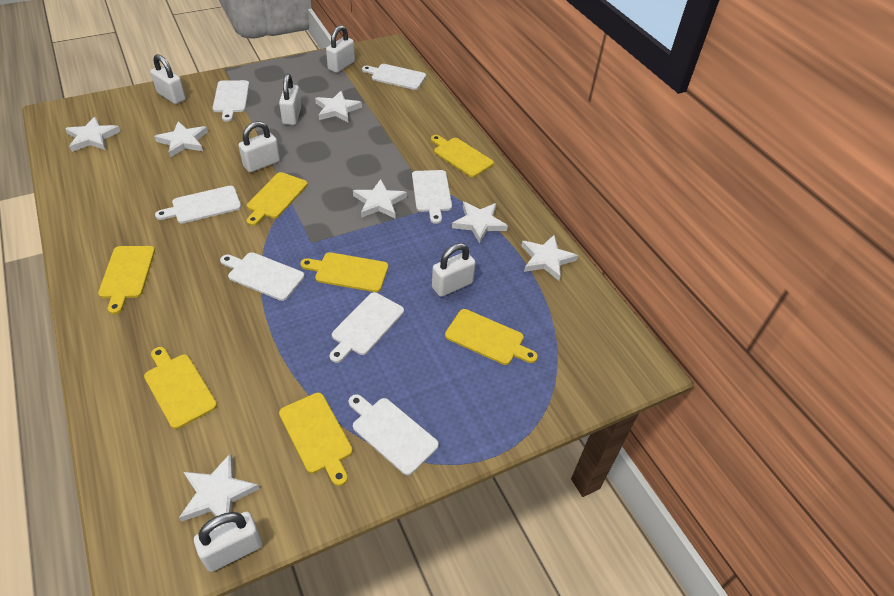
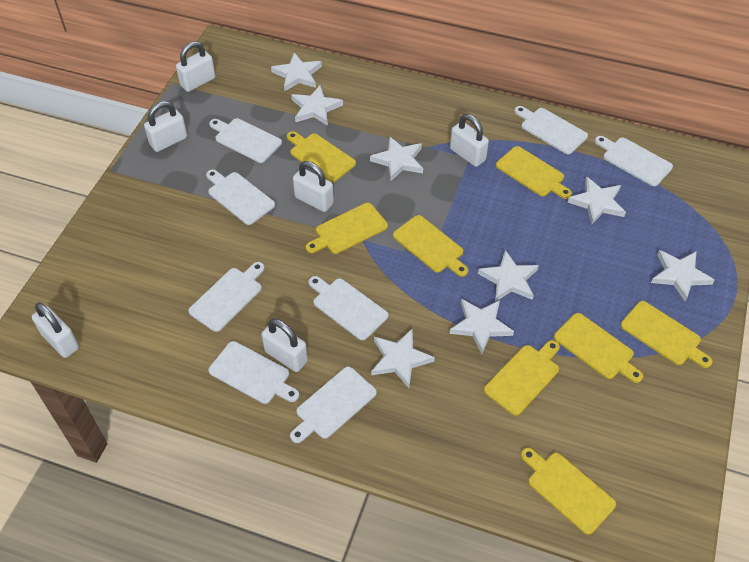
white cutting board: [155,186,241,223] [213,80,249,122] [220,252,305,301] [330,292,404,363] [349,394,439,475] [362,64,426,90] [412,170,452,224] = 7 -> [188,262,265,332] [206,170,275,225] [208,341,299,404] [209,118,282,163] [290,366,377,443] [308,276,388,340] [514,106,588,154] [595,136,673,186] = 8
white star: [65,117,121,152] [154,122,208,157] [179,453,259,522] [315,91,362,122] [353,179,407,218] [452,202,508,244] [521,235,578,281] = 7 -> [271,52,322,91] [291,85,343,126] [370,137,423,182] [371,329,435,388] [449,299,514,354] [478,250,539,302] [568,176,626,225] [651,250,714,302] = 8
yellow cutting board: [98,246,155,314] [144,347,217,429] [247,172,308,226] [279,393,353,486] [300,252,388,292] [431,135,494,177] [445,309,538,365] = 7 -> [287,131,356,182] [306,203,388,254] [393,215,468,277] [484,340,560,416] [496,146,572,199] [521,448,616,535] [554,313,643,383] [620,301,713,368] = 8

